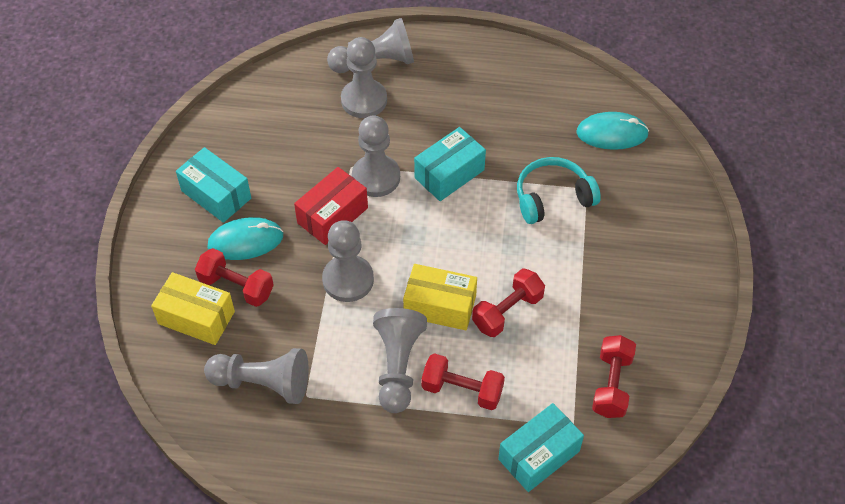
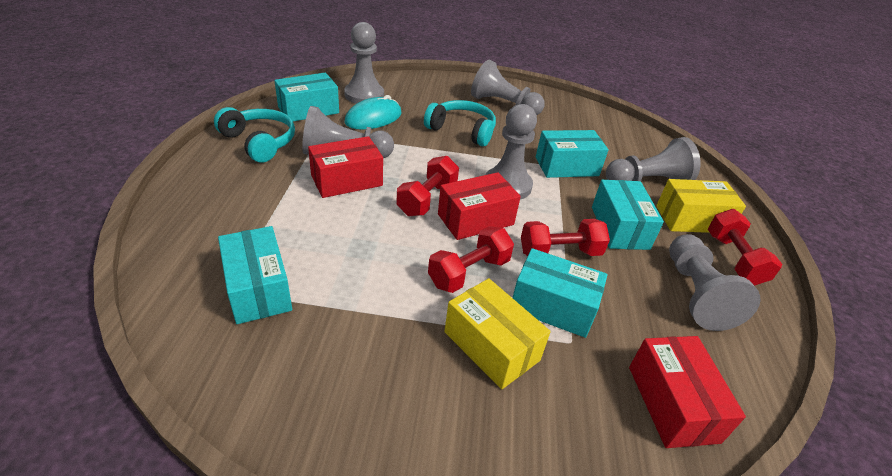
red box: [294,167,368,245] = 1 -> [308,136,383,198] [438,172,521,240] [629,336,746,448] = 3
turquoise box: [176,147,251,223] [414,127,486,201] [498,403,584,492] = 3 -> [218,226,292,324] [274,73,339,122] [513,248,608,338] [536,130,609,178] [592,180,664,250] = 5
turquoise headphones: [517,157,601,224] = 1 -> [214,107,295,162] [424,100,496,146] = 2
turquoise mouse: [207,217,283,260] [576,112,649,150] = 2 -> [344,95,401,130] = 1

